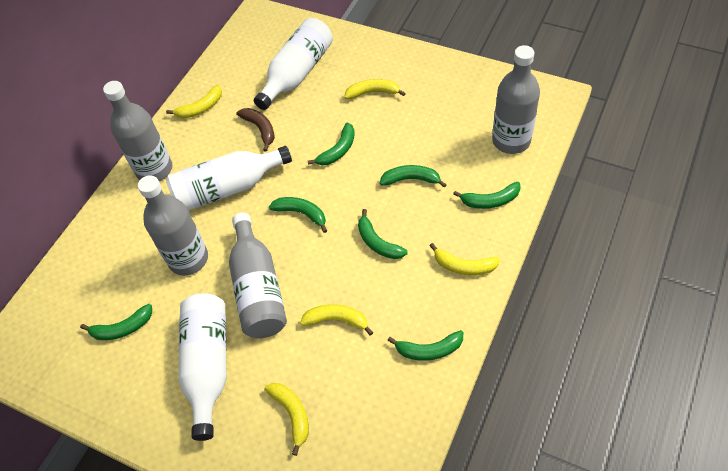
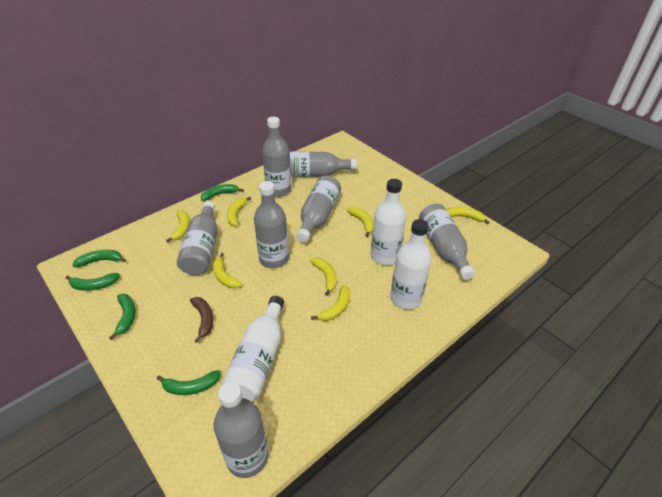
green banana: [80,304,152,340] [269,197,327,233] [308,123,355,165] [358,209,408,259] [380,165,447,188] [387,330,463,361] [453,182,521,209] = 7 -> [65,273,120,291] [72,250,126,267] [109,294,136,340] [156,370,221,395] [201,184,244,201] = 5
grey bottle: [103,81,172,181] [138,175,208,276] [229,213,287,338] [492,45,540,154] = 4 -> [177,201,218,275] [214,382,268,478] [254,181,289,269] [262,117,291,197] [289,151,357,177] [296,176,341,242] [419,204,475,280] = 7
yellow banana: [166,85,222,119] [265,383,309,456] [300,304,373,336] [344,79,406,99] [430,243,500,275] = 5 -> [166,210,190,243] [213,253,242,288] [227,197,251,226] [310,257,337,296] [311,285,350,321] [347,207,374,237] [446,207,490,224] = 7

